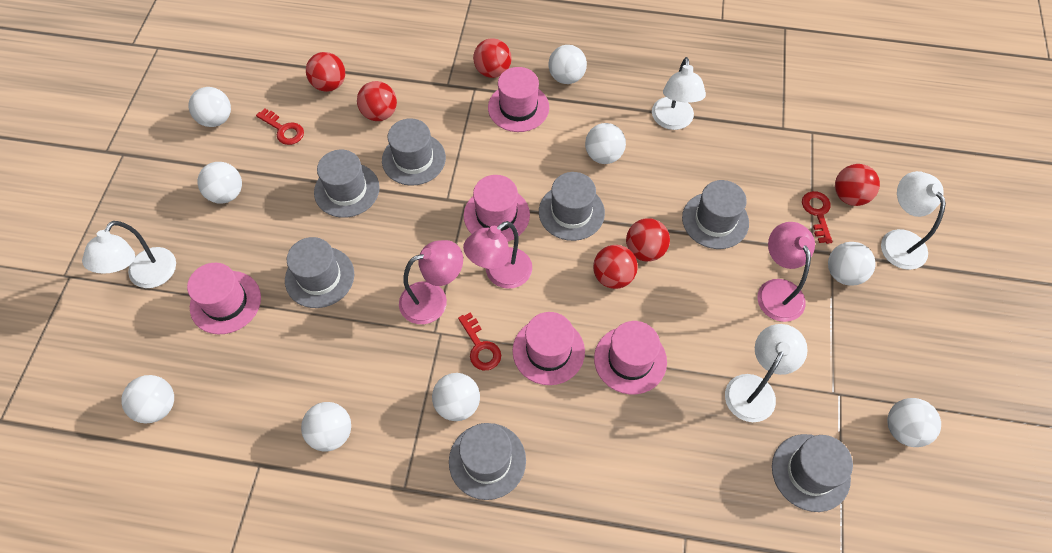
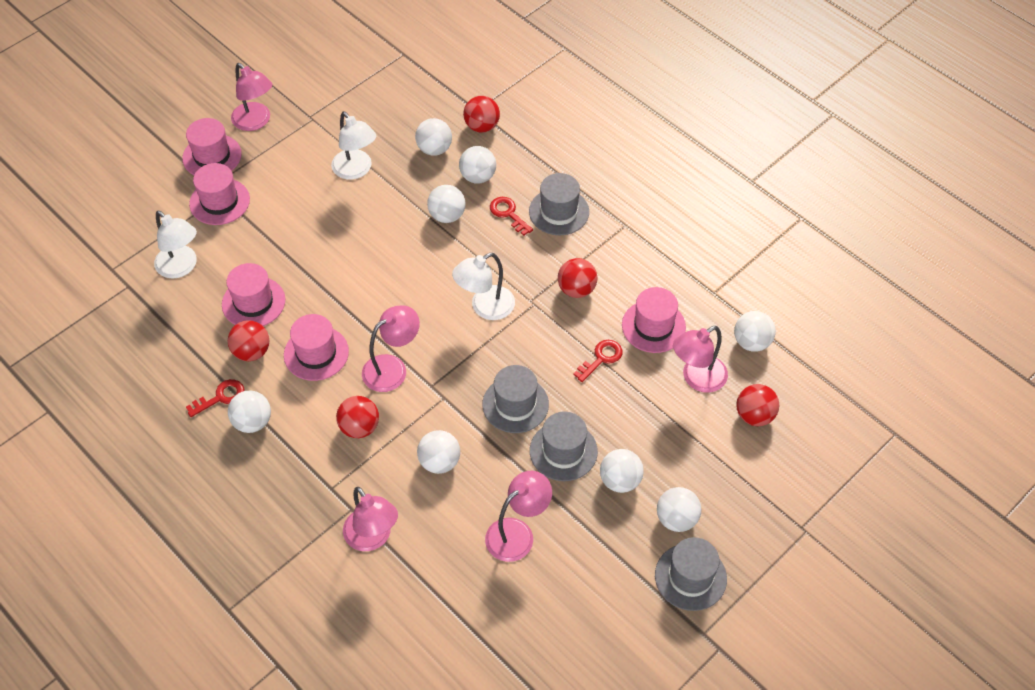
grey hat: [285,237,354,308] [314,150,380,218] [382,118,446,186] [449,423,526,500] [539,172,605,241] [682,180,749,249] [772,434,853,512] = 7 -> [482,365,549,433] [529,173,589,235] [530,412,598,481] [655,537,727,611] = 4
pink lamp: [399,240,463,324] [463,221,532,289] [757,222,815,322] = 3 -> [231,63,272,131] [343,487,398,551] [362,305,420,392] [485,471,552,562] [673,326,728,393] = 5
red ball: [306,52,345,92] [357,81,397,121] [473,38,511,78] [593,245,638,289] [626,218,670,262] [835,164,880,206] = 6 -> [228,320,269,361] [336,396,379,438] [463,96,500,132] [558,258,597,298] [736,384,779,426] = 5
white ball: [121,375,174,423] [188,87,231,127] [198,162,242,204] [301,402,351,451] [432,373,480,421] [548,45,587,84] [585,123,626,164] [828,242,876,286] [887,398,941,447] = 9 -> [228,391,271,433] [415,118,452,156] [417,430,460,474] [427,185,466,223] [459,146,496,184] [600,449,644,493] [657,487,701,532] [734,311,776,352] = 8
white lamp: [82,221,176,288] [652,57,706,130] [725,324,808,422] [881,171,946,270] = 4 -> [154,211,197,279] [331,111,376,180] [452,253,515,320] = 3

